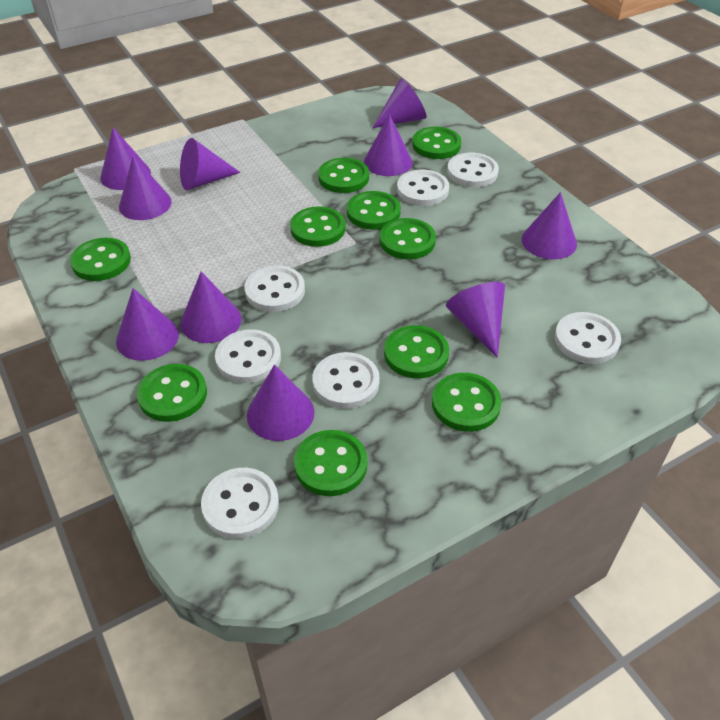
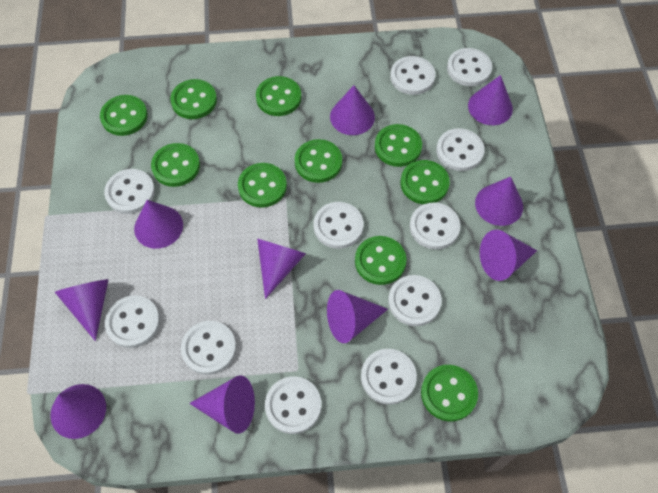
white button: [201,468,279,539] [215,329,281,383] [245,265,305,312] [312,352,380,409] [397,170,449,206] [447,153,499,187] [554,312,621,364] = 7 -> [104,169,155,214] [105,295,160,348] [181,321,236,375] [265,376,321,434] [314,202,363,249] [361,349,417,405] [388,275,442,326] [390,56,435,95] [410,202,461,250] [436,128,485,171] [447,48,492,86] = 11

